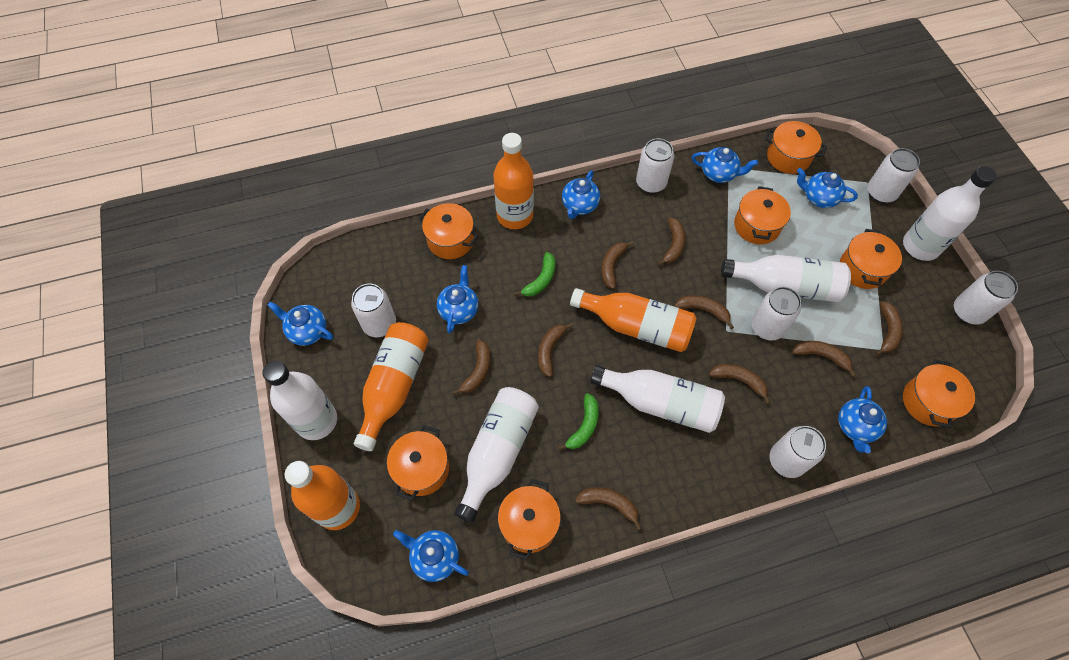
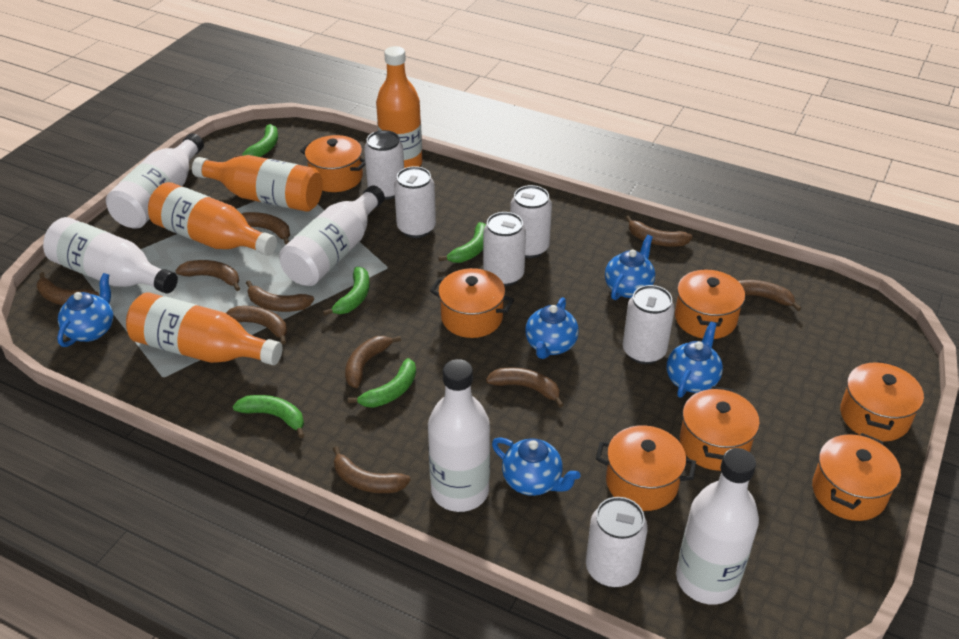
blue teapot: [267,301,333,346] [393,530,469,582] [437,265,478,333] [562,170,600,219] [692,147,758,183] [797,168,858,208] [838,386,887,453] = 7 -> [57,273,113,347] [492,437,581,496] [525,297,579,359] [605,235,655,300] [667,321,723,398] = 5
brown banana: [452,339,490,395] [538,323,573,377] [575,487,641,530] [601,241,634,289] [657,218,685,266] [674,295,734,329] [709,364,771,404] [792,341,856,377] [875,301,903,356] = 9 -> [37,272,99,305] [175,260,240,291] [226,306,287,345] [242,212,290,244] [246,281,314,312] [333,446,411,493] [345,336,401,388] [486,367,564,407] [625,216,693,247] [738,280,801,311] = 10
green banana: [514,252,555,297] [558,393,599,450] = 2 -> [233,395,305,438] [235,124,278,157] [323,267,370,316] [348,358,416,408] [438,222,486,263] = 5

